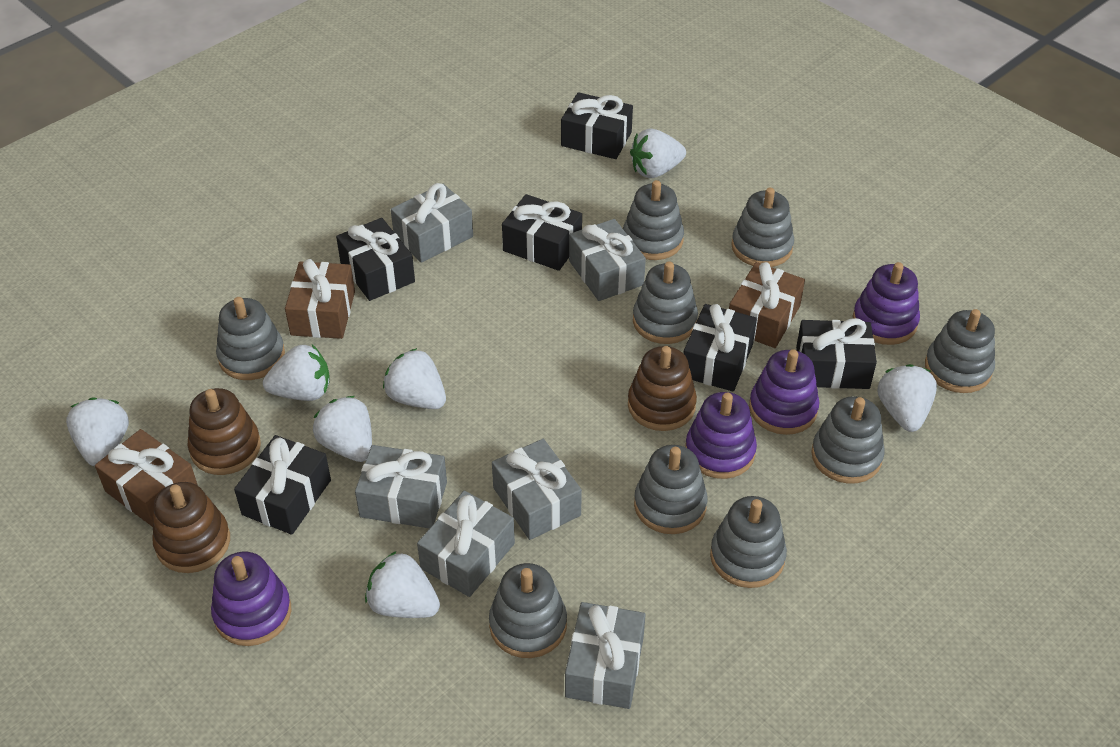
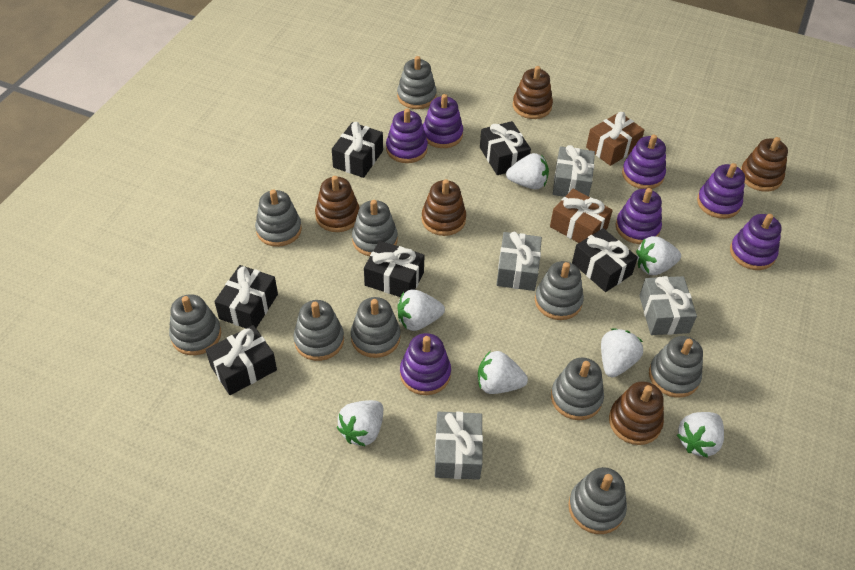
brown gift: [95,429,198,527] [285,259,355,339] [729,262,805,348] = 3 -> [550,189,613,243] [586,112,644,166] = 2
brown stacking toy: [152,482,230,573] [188,388,261,475] [628,346,697,431] = 3 -> [315,176,360,232] [422,179,466,236] [513,66,553,119] [609,381,664,445] [741,137,788,192] = 5
grey gift: [355,445,447,529] [391,183,473,263] [417,491,515,597] [492,439,582,540] [565,602,646,709] [569,219,646,301] = 6 -> [435,412,483,480] [496,232,542,291] [553,145,595,197] [639,276,697,335] = 4
grey stacking toy: [216,297,285,380] [489,563,567,658] [623,180,684,260] [633,262,698,344] [634,445,708,534] [710,496,787,588] [731,188,794,267] [811,396,884,484] [925,309,995,393] = 9 -> [169,294,221,355] [255,189,302,247] [293,300,344,361] [351,297,401,358] [352,200,398,256] [397,56,437,109] [535,261,584,320] [551,357,604,420] [568,467,627,534] [649,336,703,398] = 10
purple stacking toy: [211,552,291,646] [685,392,757,479] [749,350,819,435] [853,262,920,345] = 4 -> [386,108,428,163] [400,333,451,395] [423,94,463,148] [615,188,662,244] [622,135,666,189] [697,163,745,219] [730,214,782,270] = 7

